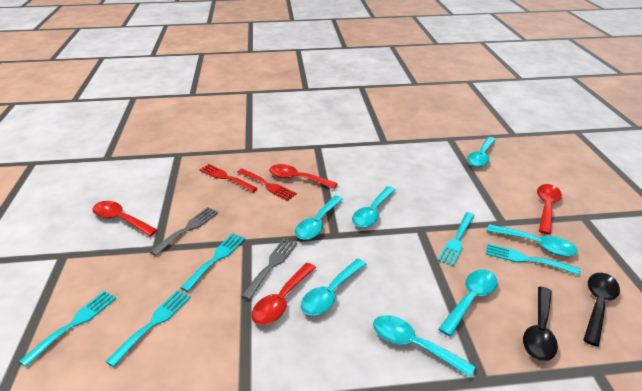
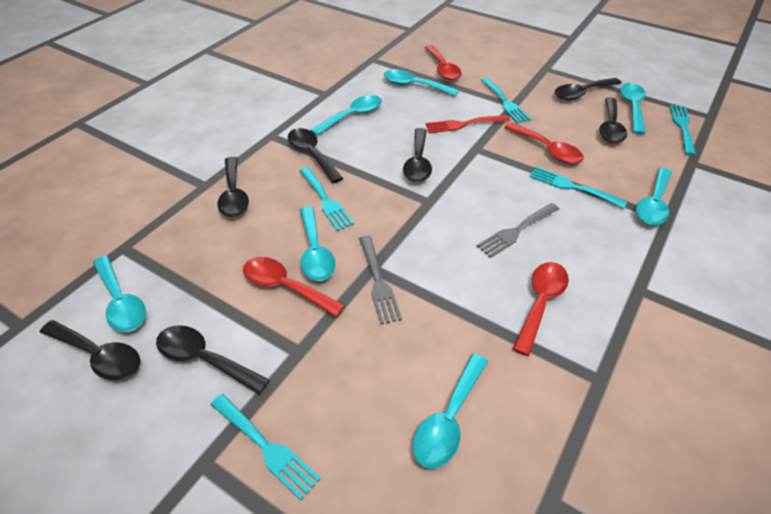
black spoon: [523,287,558,361] [583,273,620,347] = 2 -> [40,320,141,380] [156,325,270,395] [217,157,249,217] [288,128,343,183] [403,128,432,182] [555,78,621,100] [599,97,627,143] = 7
red fork: [199,164,258,192] [237,169,297,201] = 2 -> [426,115,510,133] = 1

